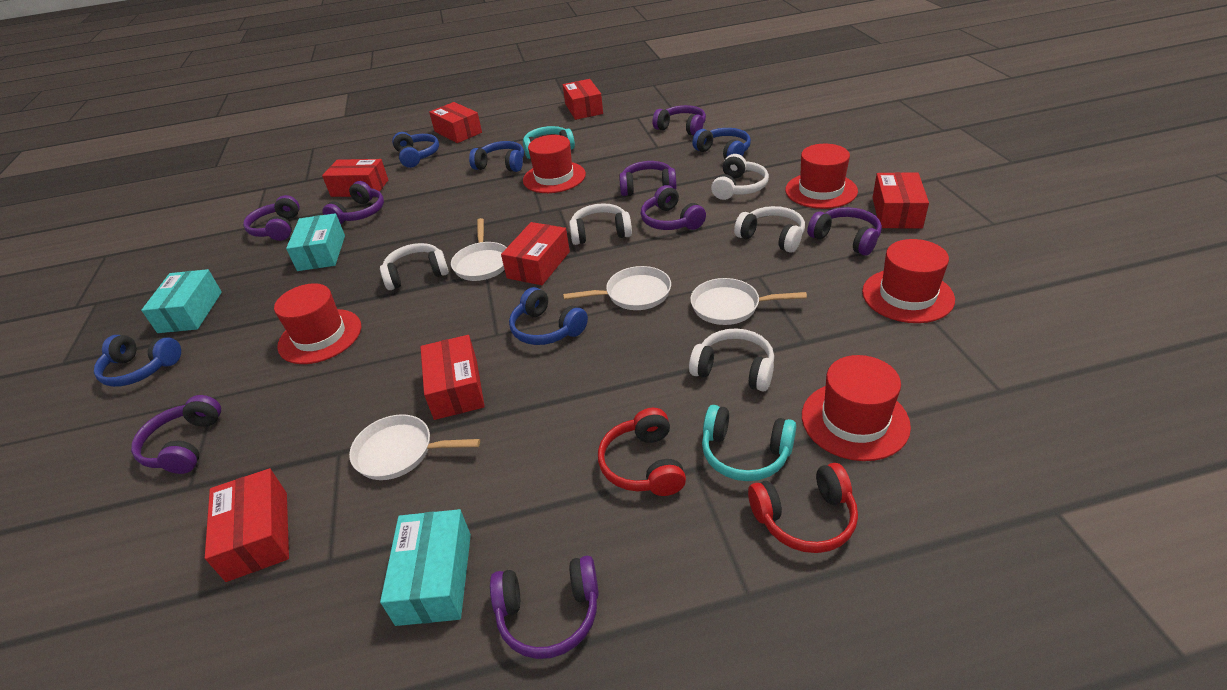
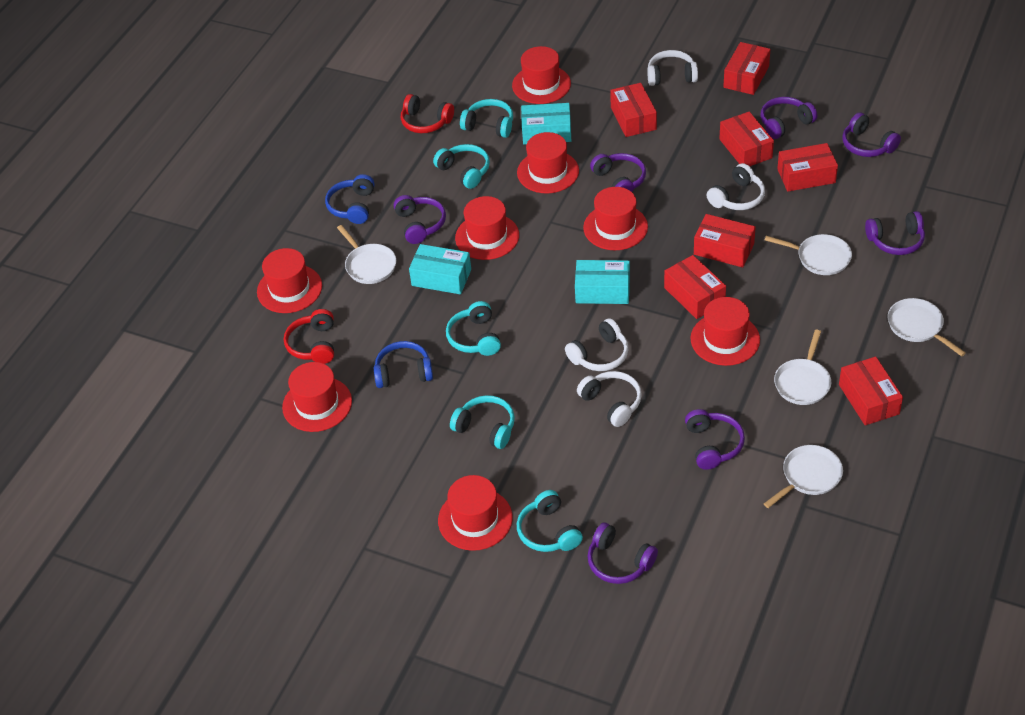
blue headphones: [94,335,181,387] [392,132,439,168] [469,141,524,172] [509,287,588,345] [692,128,751,159] = 5 -> [325,174,375,224] [374,341,433,388] = 2
purple headphones: [131,395,221,474] [243,195,300,241] [322,181,384,224] [490,556,599,659] [619,161,676,196] [641,185,706,230] [652,105,706,136] [807,207,882,256] = 8 -> [394,195,446,244] [588,523,658,584] [590,153,646,192] [685,409,745,470] [761,97,817,139] [842,112,901,157] [865,211,925,255] = 7
red hat: [274,283,361,364] [523,135,586,193] [785,144,858,209] [802,355,911,461] [862,239,955,323] = 5 -> [257,248,322,313] [282,362,352,432] [438,475,513,551] [455,196,519,260] [512,46,571,104] [517,132,579,193] [583,187,648,250] [690,297,760,366] = 8
turquoise headphones: [523,126,575,159] [702,405,796,481] = 2 -> [433,144,490,189] [446,301,501,356] [450,395,515,449] [460,99,513,138] [517,490,583,552] = 5
white headphones: [380,243,449,290] [569,203,632,245] [689,328,774,391] [711,154,769,200] [734,206,805,253] = 5 -> [565,318,628,371] [577,371,642,427] [647,50,698,86] [707,163,765,210] = 4
white pan: [349,414,480,480] [451,218,507,281] [563,266,671,310] [690,278,807,325] = 4 -> [337,225,396,284] [764,445,843,508] [765,234,852,275] [774,330,831,405] [888,298,966,357] = 5

